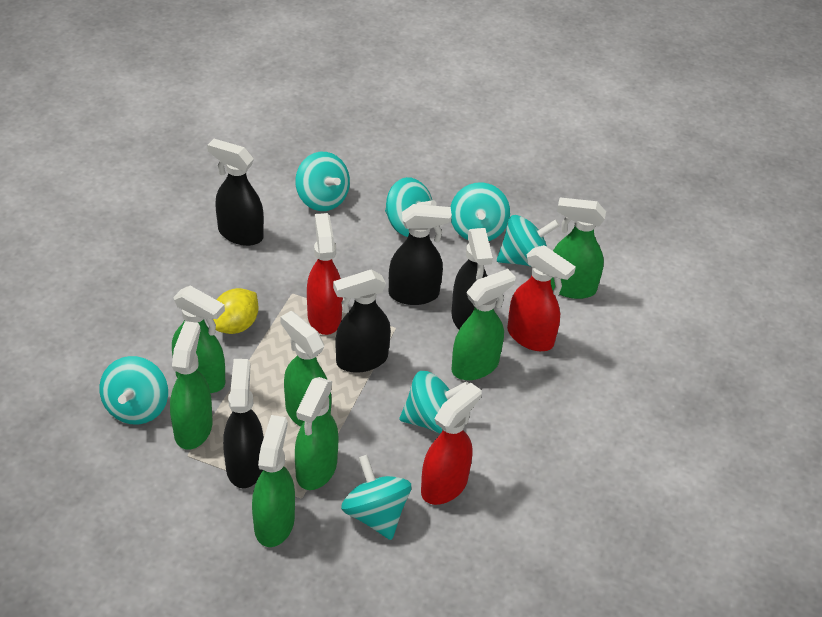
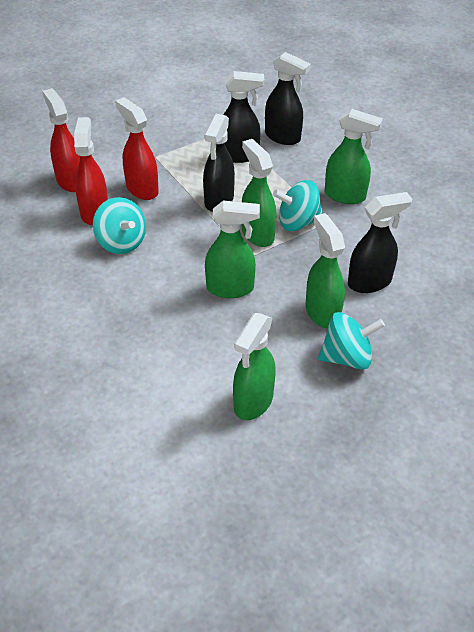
black spray bottle: [207,139,264,246] [223,359,264,488] [333,270,391,373] [389,204,452,305] [451,228,493,330] = 5 -> [203,114,235,212] [223,71,264,163] [265,52,311,145] [348,192,412,293] = 4
green spray bottle: [170,321,213,450] [172,286,225,393] [252,415,295,547] [280,311,332,427] [295,377,338,490] [452,269,516,380] [551,197,606,299] = 7 -> [205,201,260,298] [233,313,276,420] [242,139,276,247] [306,213,345,329] [325,109,383,204] = 5
turquoise spinning top: [99,356,168,425] [295,152,350,211] [341,455,411,540] [385,177,437,237] [400,371,469,434] [451,182,510,241] [497,215,560,267] = 7 -> [93,197,146,254] [273,180,323,231] [318,312,385,370] = 3
yellow lemon: [213,288,258,334] = 1 -> none = 0

